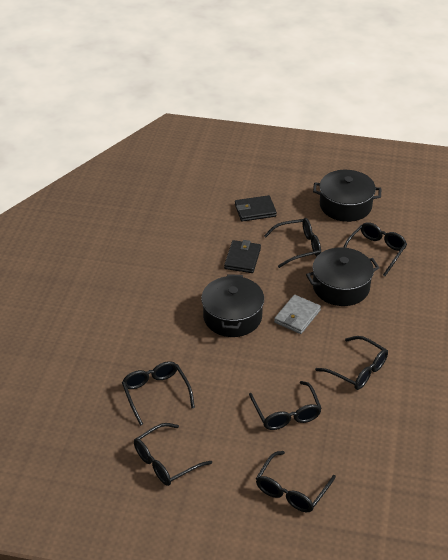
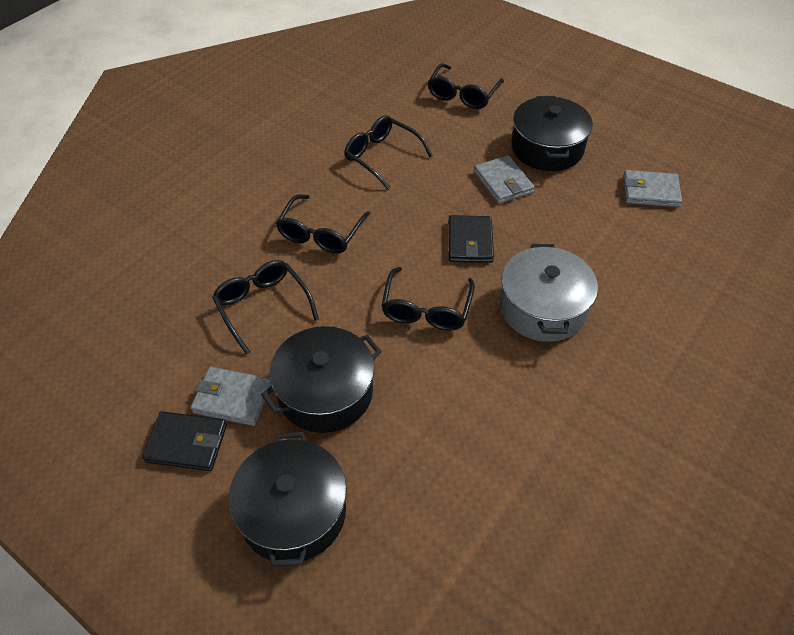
black glasses: [122,361,195,426] [134,423,212,486] [249,381,322,430] [256,451,336,512] [264,218,321,268] [315,336,388,390] [343,222,407,276] = 7 -> [212,260,319,355] [276,194,370,253] [344,115,433,190] [381,267,475,331] [428,63,504,109] = 5
grey pot: none = 0 -> [500,244,598,342] = 1
grey wallet: [274,295,321,334] = 1 -> [191,367,271,426] [474,155,535,204] [623,170,682,207] = 3

